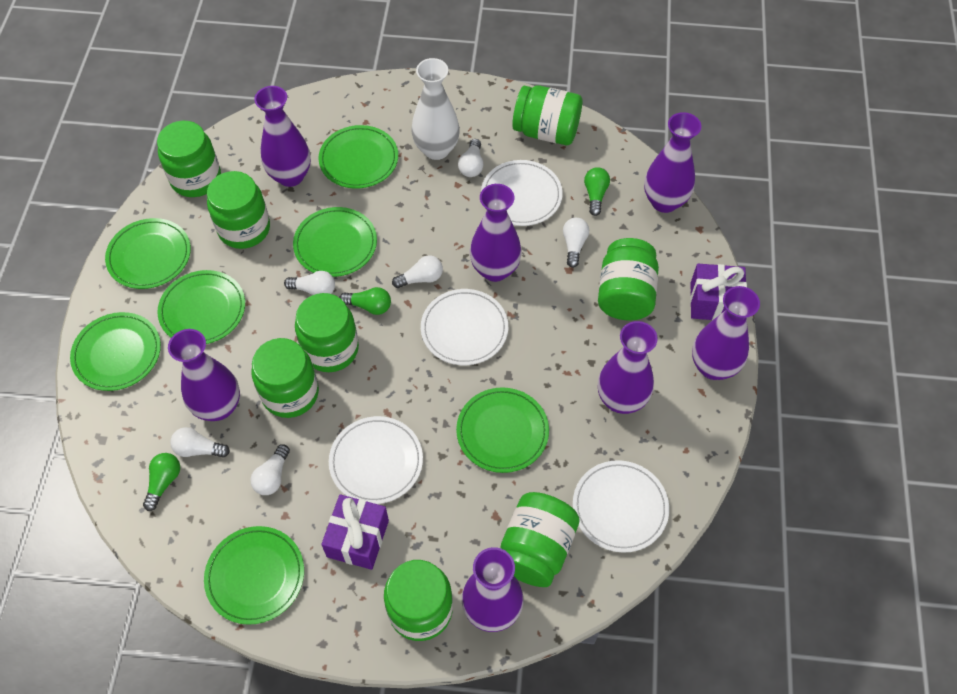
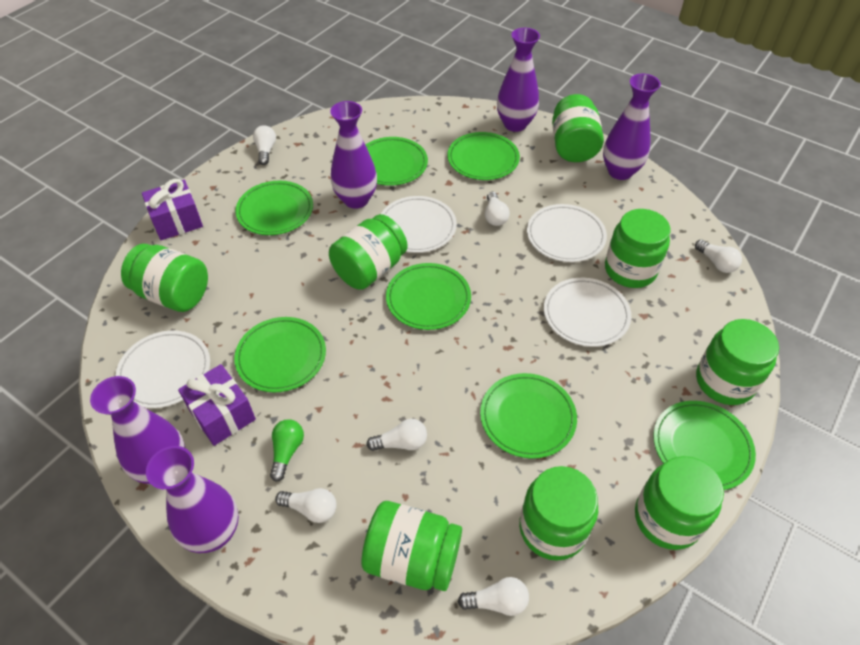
green light bulb: [143,453,180,511] [339,287,391,315] [584,167,610,216] = 3 -> [270,419,304,482] = 1
purple vase: [168,329,240,421] [254,86,311,187] [462,547,523,632] [470,184,522,282] [598,321,658,414] [644,112,701,213] [692,286,760,380] = 7 -> [90,376,185,484] [146,446,239,553] [330,101,377,209] [497,28,540,132] [603,74,661,180] = 5
white vase: [411,58,460,160] = 1 -> none = 0

